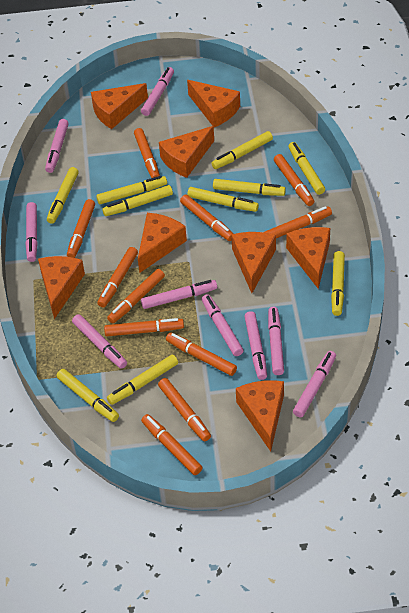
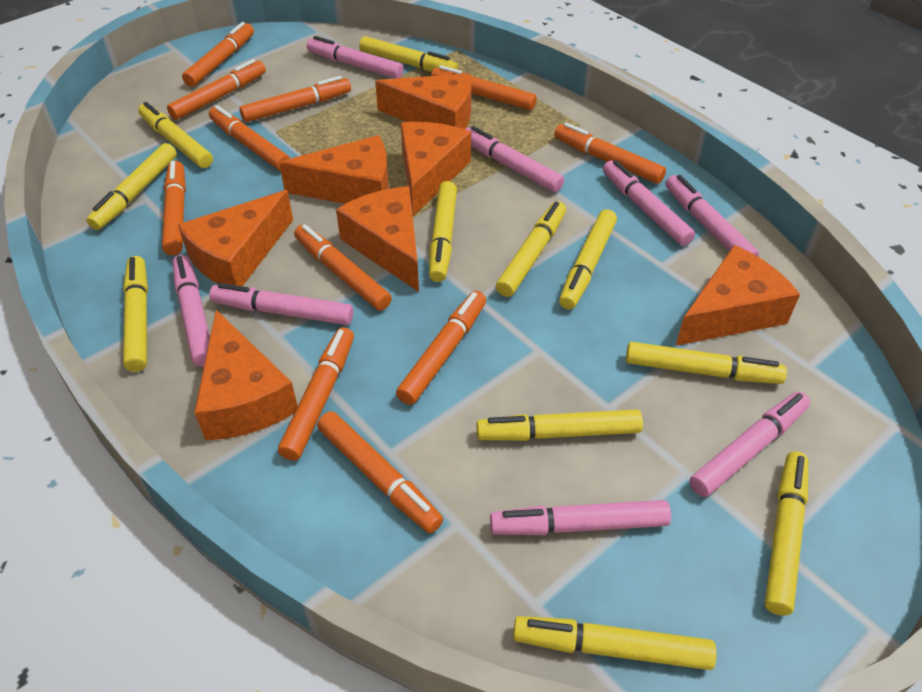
orange cheese: [38,256,85,319] [91,83,148,129] [138,213,187,273] [159,126,214,178] [187,80,240,127] [231,232,276,293] [236,380,284,451] [286,227,330,289] = 8 -> [178,190,293,286] [194,310,298,441] [279,135,389,204] [336,186,419,292] [375,74,472,129] [401,122,471,216] [676,245,800,346] = 7
pink marker: [25,202,38,262] [45,119,69,173] [72,314,127,369] [141,67,174,116] [141,280,217,309] [202,294,243,356] [244,311,267,380] [268,307,284,375] [293,351,336,417] = 9 -> [172,255,210,367] [209,283,353,325] [307,36,403,79] [465,126,564,192] [490,500,671,535] [603,160,695,246] [666,175,759,256] [690,392,810,497] = 8
yellow marker: [47,167,78,224] [57,369,119,422] [96,176,167,204] [102,185,173,216] [107,354,178,405] [187,187,259,212] [211,131,273,169] [213,179,286,196] [288,142,325,195] [331,251,345,316] = 10 -> [86,143,177,230] [123,256,148,372] [138,102,213,168] [359,36,458,72] [429,181,457,282] [476,410,643,441] [496,201,566,297] [513,616,717,670] [559,209,617,309] [626,342,787,384] [764,451,808,616] = 11

